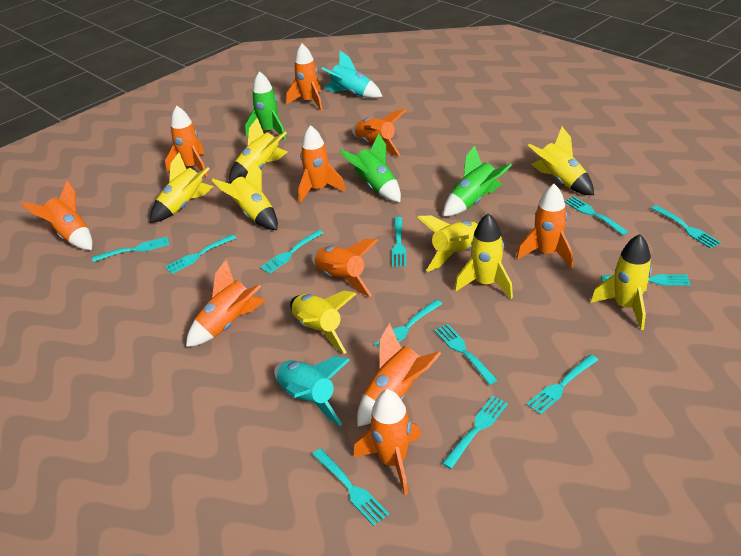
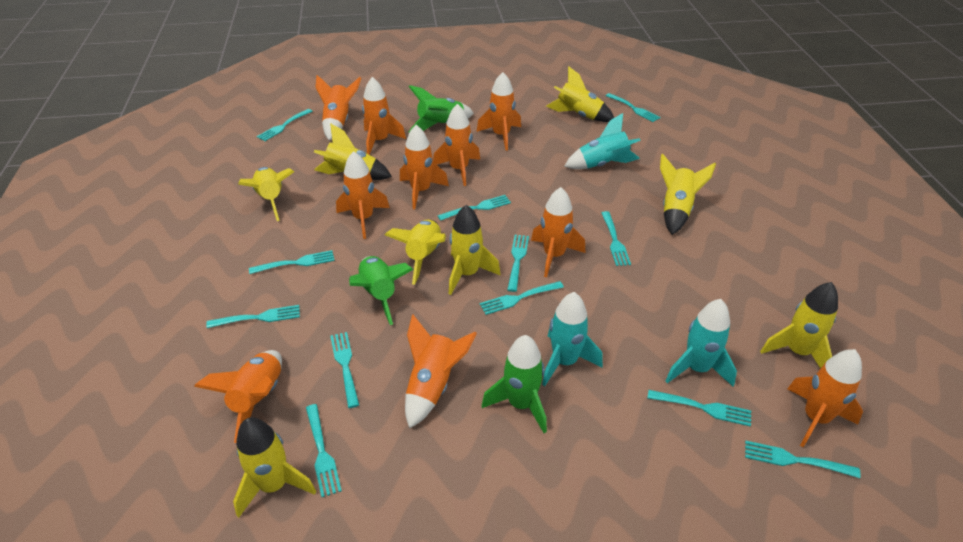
turquoise rocket: [274,356,350,426] [321,51,383,98] = 2 -> [542,292,603,386] [564,113,641,169] [666,299,737,387] = 3

